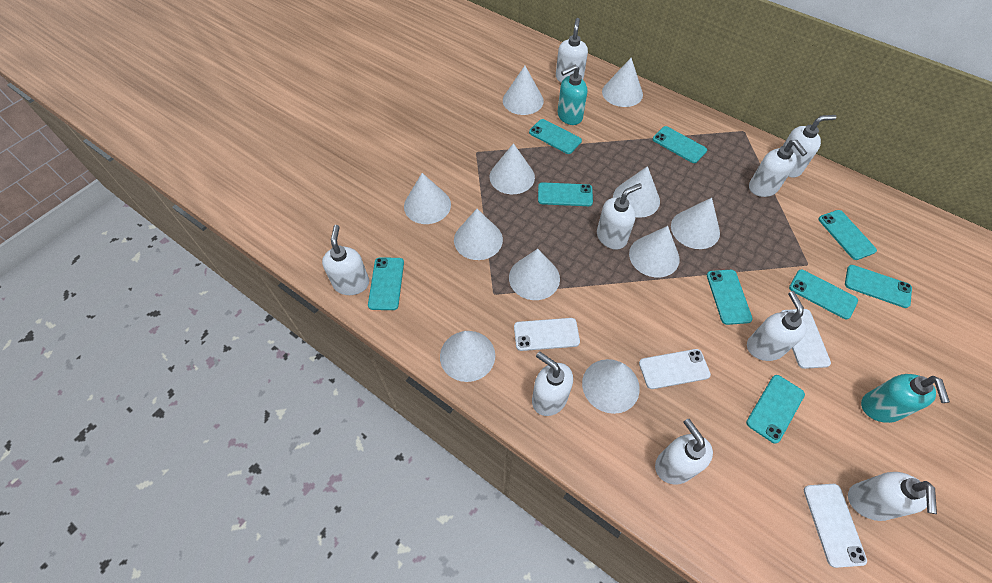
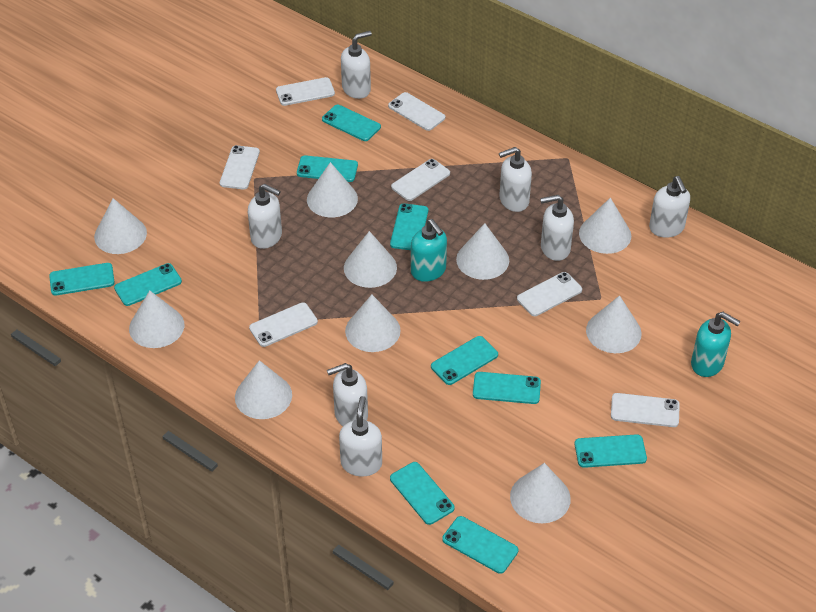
turquoise phone: [368,257,404,310] [529,119,582,154] [538,182,593,206] [652,126,707,163] [707,270,753,325] [746,375,805,444] [789,269,858,319] [818,210,877,260] [845,265,912,308] = 9 -> [49,263,115,296] [114,263,182,306] [297,155,358,182] [322,105,381,141] [390,203,428,250] [390,462,455,525] [431,336,498,385] [442,516,518,574] [473,372,541,404] [575,434,647,468] = 10
white cone: [404,173,451,224] [440,331,495,382] [454,209,503,260] [490,143,535,194] [503,66,544,115] [509,249,560,300] [582,359,640,414] [602,58,643,107] [613,166,660,218] [629,226,680,278] [671,198,720,249] = 11 -> [94,198,147,254] [129,290,184,348] [235,360,292,419] [307,162,358,217] [344,231,397,288] [345,295,401,352] [456,223,509,280] [510,463,571,523] [579,198,631,254] [586,295,642,353] = 10
white phone: [514,318,580,351] [639,349,711,389] [781,309,831,369] [804,484,867,568] = 4 -> [220,145,260,190] [249,303,318,347] [276,77,335,106] [388,92,445,131] [391,159,450,201] [517,272,582,316] [611,393,680,427] = 7
white soap dispenser: [322,225,369,295] [532,351,573,416] [556,18,588,83] [597,183,642,250] [655,419,713,484] [747,291,807,361] [749,140,807,197] [783,115,837,178] [848,472,937,521] = 9 -> [248,184,282,249] [327,363,368,426] [339,396,382,476] [341,31,372,99] [499,147,532,212] [540,195,574,261] [649,176,690,237] = 7

